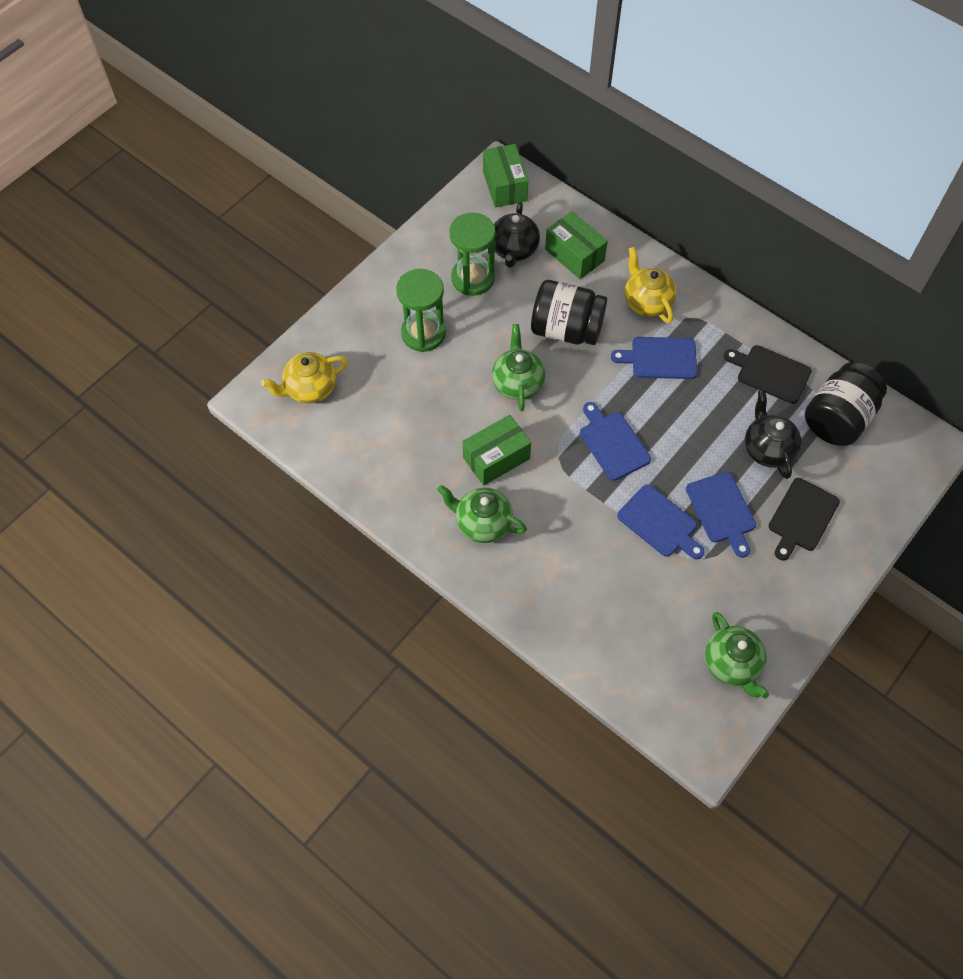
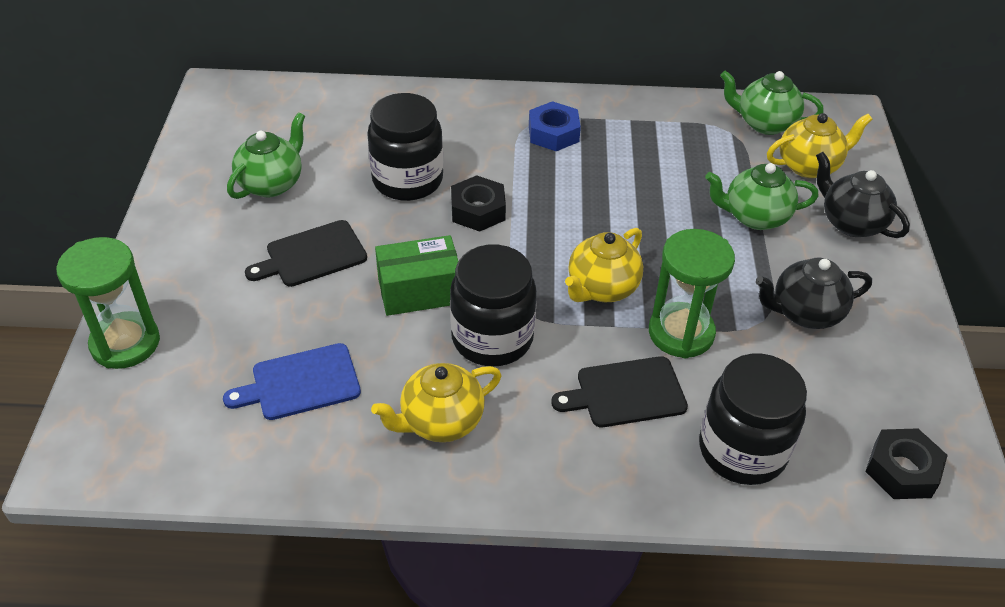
black jar: [531,280,607,345] [805,362,887,446] = 2 -> [367,93,443,201] [450,244,537,367] [699,354,807,485] = 3
black nut: none = 0 -> [451,175,506,232] [865,428,948,499] = 2
blue cutting board: [580,402,651,481] [611,337,697,379] [617,485,704,559] [686,472,756,558] = 4 -> [223,343,361,420] = 1
blue nut: none = 0 -> [529,101,581,151] = 1
green box: [463,415,531,486] [483,144,528,208] [545,211,608,279] = 3 -> [375,235,458,316] = 1
yellow teapot: [261,352,348,403] [625,247,676,323] = 2 -> [371,363,501,442] [565,228,643,302] [767,113,873,178] = 3

